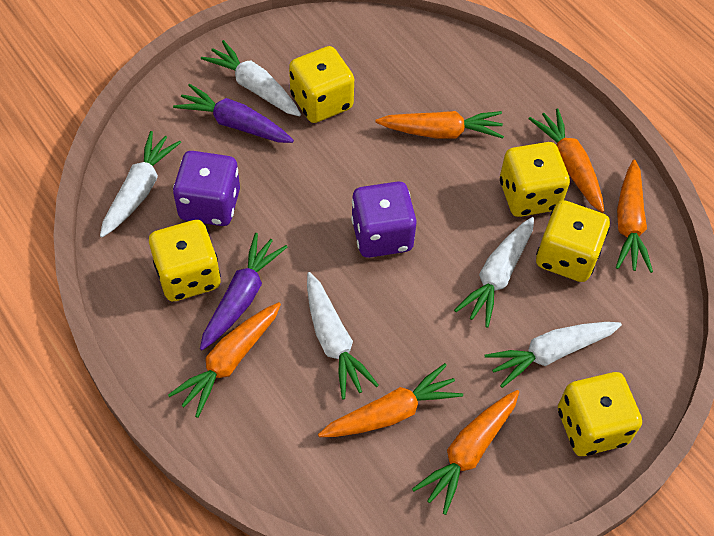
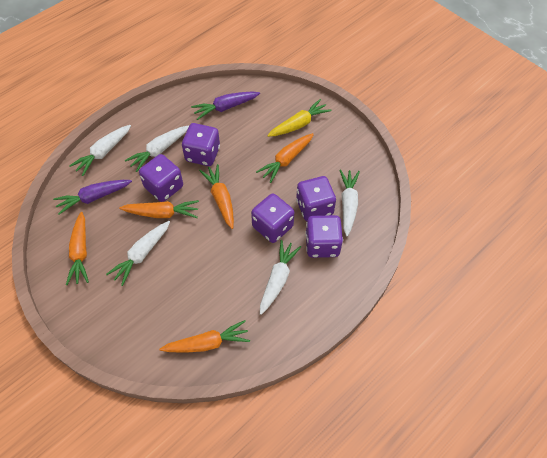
orange carrot: [168,302,281,418] [318,363,463,437] [375,111,504,139] [412,390,519,515] [529,108,604,213] [616,160,653,273] = 6 -> [66,212,89,285] [119,200,199,218] [159,320,250,353] [199,164,234,229] [256,133,314,183] = 5
purple dice: [173,151,240,226] [351,182,417,258] = 2 -> [139,154,183,202] [182,123,220,166] [251,193,294,243] [296,176,336,221] [305,215,343,258] = 5
yellow carrot: none = 0 -> [267,99,331,137] = 1
yellow dice: [149,220,221,301] [289,46,354,123] [500,142,570,217] [536,200,610,282] [558,372,642,456] = 5 -> none = 0

